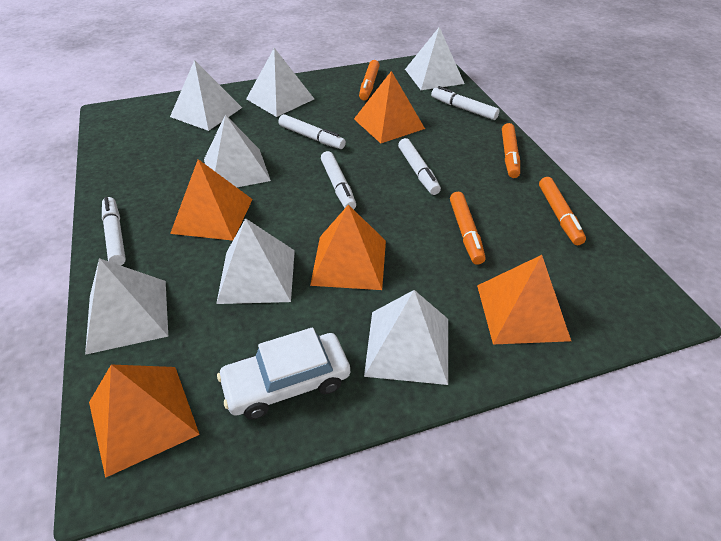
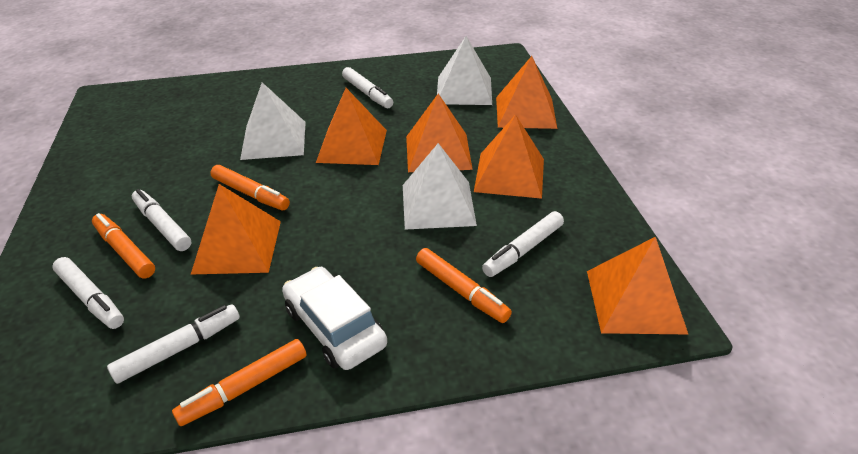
orange pyramid: [89,365,200,478] [170,159,253,241] [310,205,386,290] [354,71,425,143] [477,255,571,344] = 5 -> [191,184,281,274] [316,88,387,165] [406,94,473,172] [474,114,544,199] [496,56,557,129] [587,237,689,335] = 6
white pyramid: [85,258,168,355] [170,60,242,131] [204,115,271,187] [216,218,295,304] [246,48,314,117] [364,290,448,385] [405,27,464,90] = 7 -> [240,82,306,160] [403,143,477,230] [437,36,492,105] = 3

